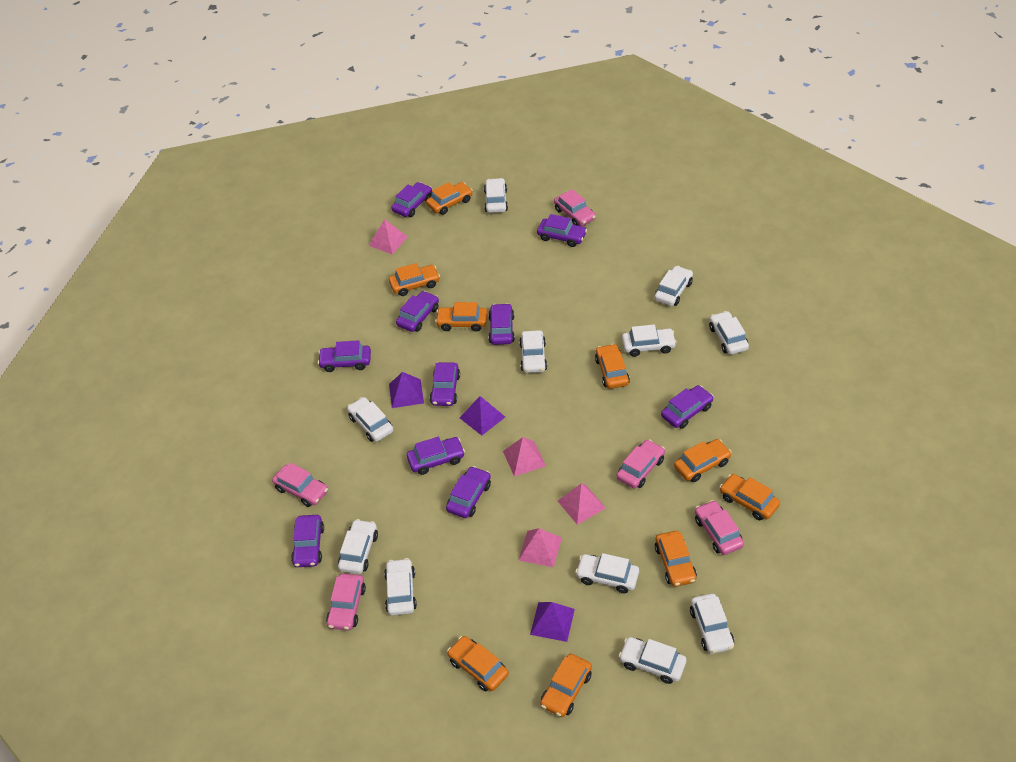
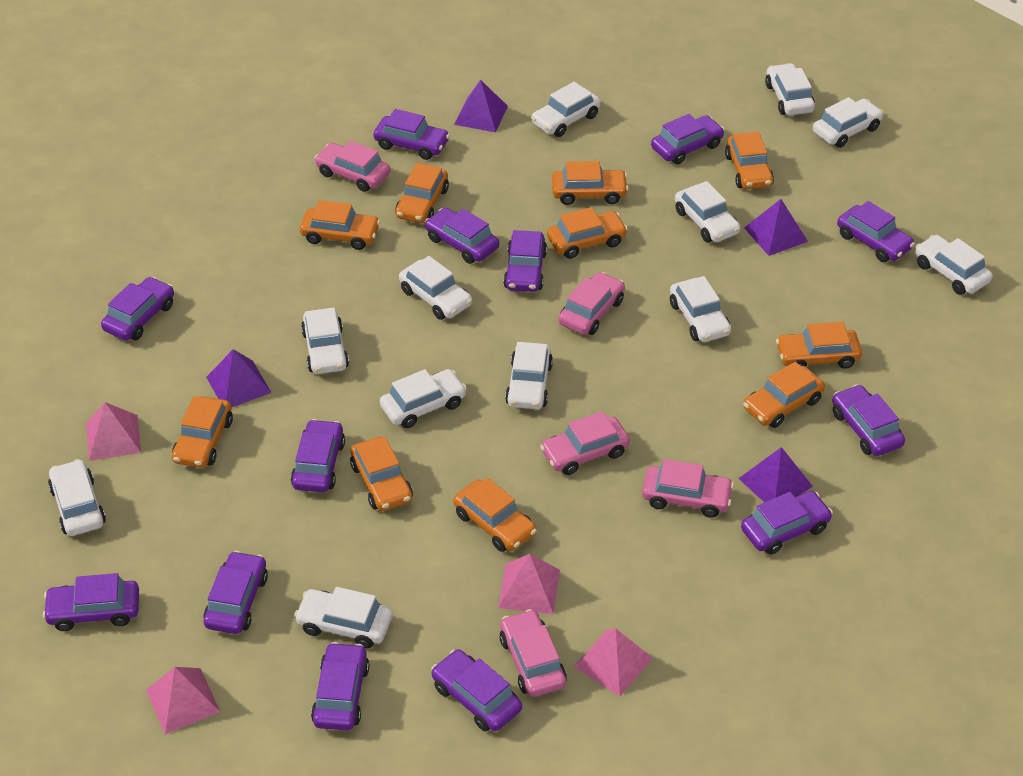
orange car: [389,263,440,296] [426,182,473,215] [435,302,487,332] [447,636,509,692] [540,653,592,717] [595,344,630,389] [655,531,697,587] [674,439,732,482] [720,474,780,520] = 9 -> [172,396,233,468] [300,200,380,250] [350,436,413,511] [395,163,449,223] [453,478,537,552] [547,207,628,259] [552,161,629,205] [725,132,774,189] [743,362,825,428] [776,322,862,369] = 10
purple car: [291,515,324,567] [318,340,371,372] [391,182,432,217] [396,291,439,332] [407,437,465,475] [430,362,460,406] [446,466,491,518] [489,303,515,345] [537,214,587,247] [661,385,713,429] = 10 -> [43,573,139,631] [101,277,174,340] [203,551,268,634] [291,419,345,492] [311,642,369,730] [373,109,450,160] [425,208,499,264] [431,649,522,731] [503,230,547,292] [651,114,724,164] [741,491,833,555] [832,384,905,456] [837,201,915,262] = 13
purple pyramid: [389,372,424,408] [460,396,505,436] [530,602,575,642] = 3 -> [206,349,272,408] [454,80,508,132] [738,447,813,502] [744,199,808,256] = 4
white car: [338,519,378,574] [347,397,393,442] [384,558,417,616] [484,178,508,213] [519,330,547,373] [575,553,639,593] [619,637,686,684] [622,324,677,357] [654,266,693,306] [690,593,734,654] [709,311,749,355] = 11 -> [48,459,106,536] [294,587,392,649] [301,308,349,374] [380,369,467,428] [399,256,472,320] [505,342,553,409] [531,82,601,137] [670,276,731,342] [675,181,740,243] [765,63,815,115] [813,97,884,148] [915,235,992,295] = 12

